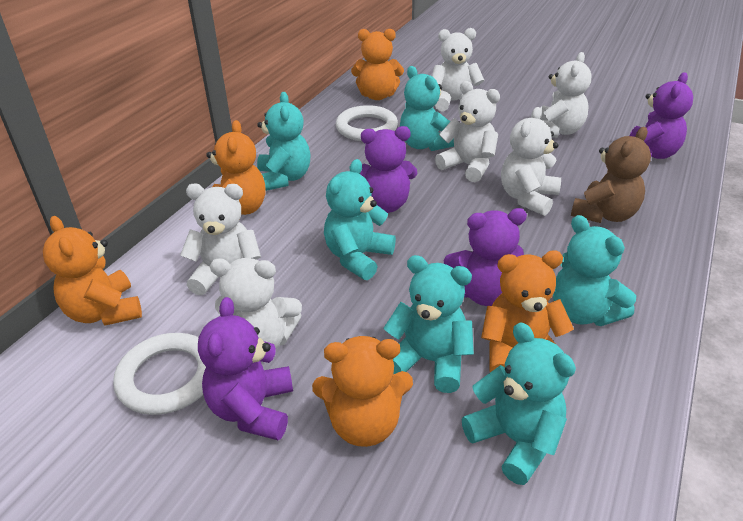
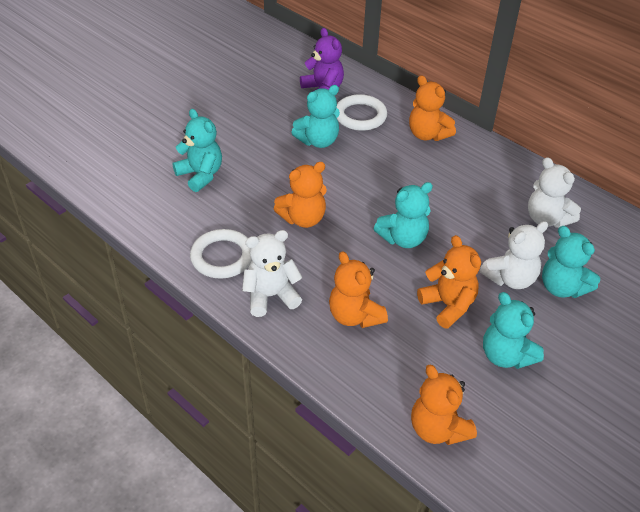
brown teddy bear: [571,127,651,223] = 1 -> none = 0
purple teddy bear: [198,297,293,441] [360,126,417,213] [444,208,527,306] [630,72,693,159] = 4 -> [300,28,344,92] = 1
turquoise teddy bear: [257,92,311,191] [324,159,396,280] [383,255,474,393] [400,66,454,151] [462,322,576,485] [553,215,636,326] = 6 -> [173,109,222,192] [291,85,340,148] [374,182,433,248] [483,292,544,369] [542,226,600,298] = 5
white teddy bear: [180,184,261,295] [210,258,302,349] [432,28,484,111] [435,81,500,182] [501,107,561,216] [540,52,591,138] = 6 -> [242,230,303,317] [480,221,548,289] [528,157,581,228] = 3

